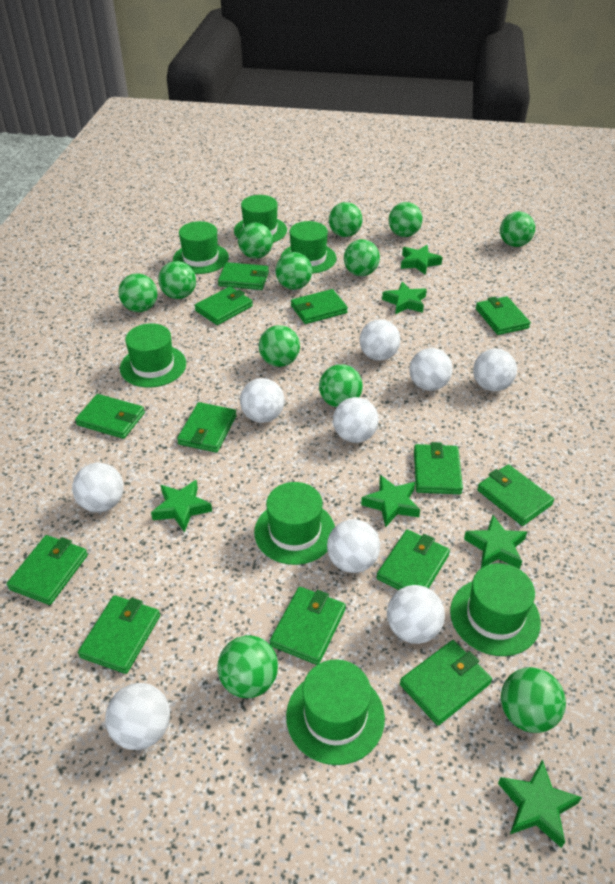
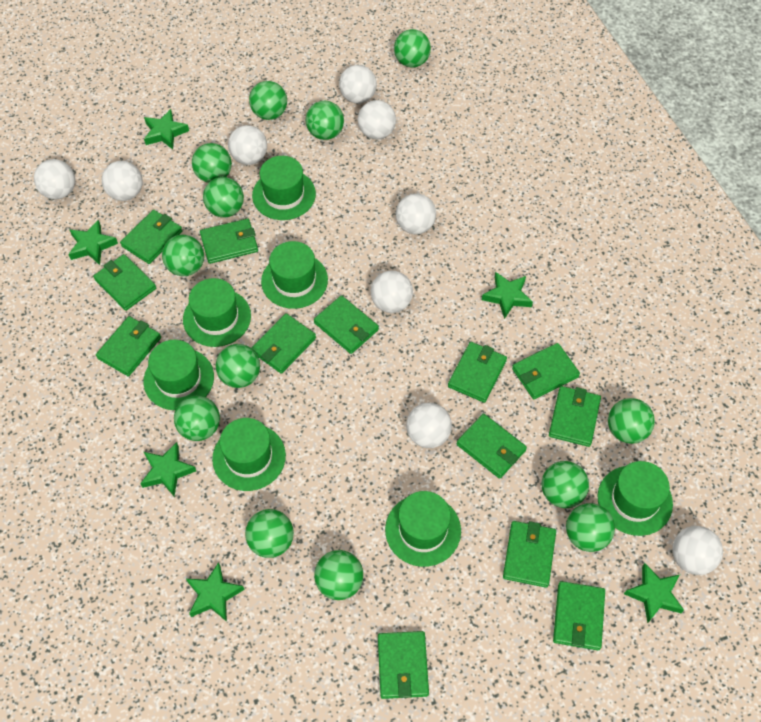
green ball: [119,274,157,312] [158,261,196,299] [217,635,278,698] [238,223,273,259] [259,325,300,367] [276,252,312,290] [319,364,363,408] [329,202,362,237] [344,239,380,276] [389,202,422,237] [500,212,535,247] [501,667,566,733] = 12 -> [162,235,204,276] [174,396,220,441] [192,143,232,183] [203,177,244,218] [216,344,260,388] [245,509,294,558] [249,81,287,120] [306,101,344,140] [314,550,363,600] [394,29,431,68] [541,461,589,508] [566,503,615,552] [608,398,655,444] = 13

